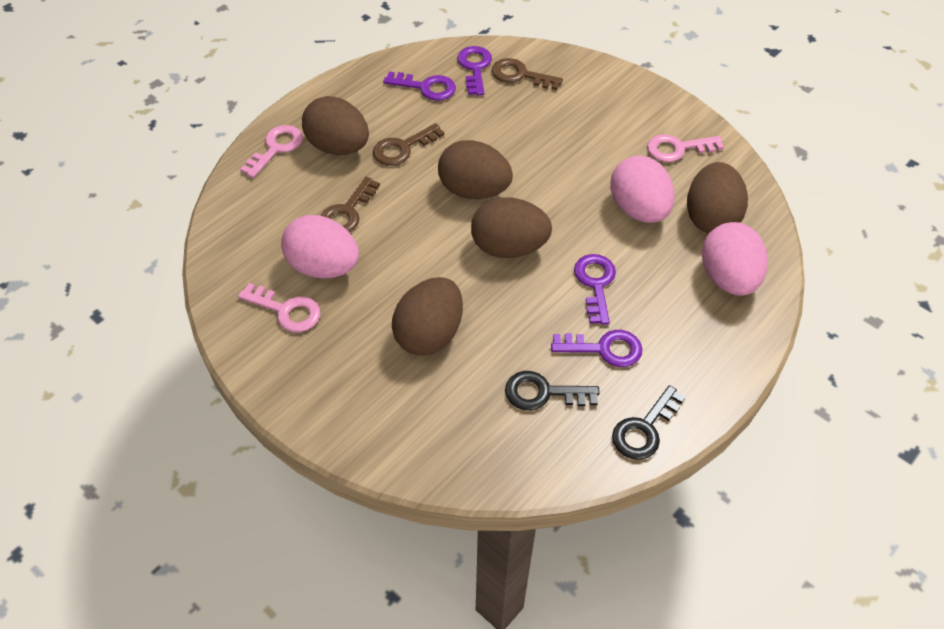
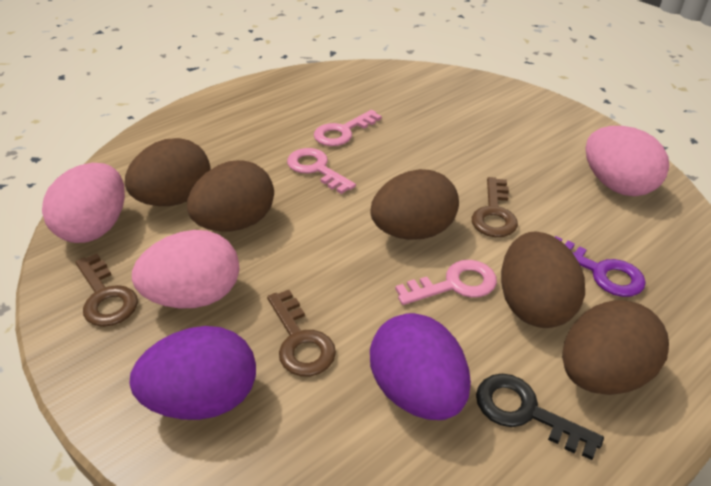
black key: [505,371,600,410] [612,385,685,460] = 2 -> [476,374,604,460] = 1
purple egg: none = 0 -> [129,326,256,420] [370,313,471,420] = 2
purple key: [383,71,456,101] [457,46,492,95] [551,330,642,367] [574,254,616,325] = 4 -> [555,236,646,297] = 1

